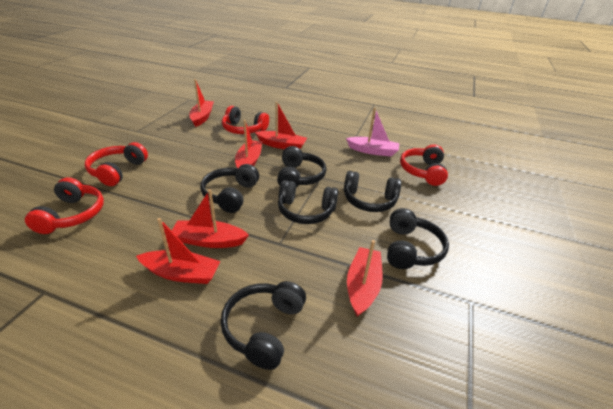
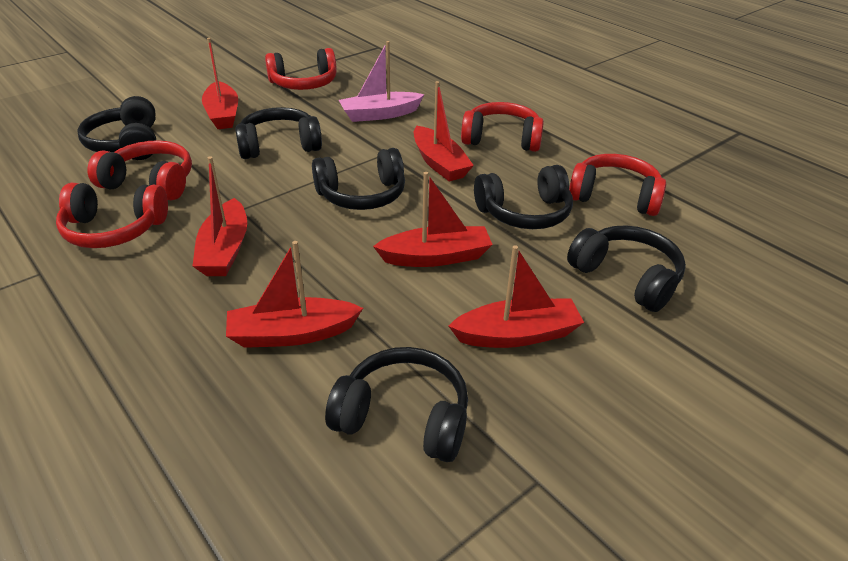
red headphones: [25,177,104,234] [85,142,148,186] [222,106,269,134] [400,144,448,186] = 4 -> [56,183,168,248] [87,140,192,201] [265,48,337,90] [461,102,544,152] [569,154,666,216] = 5

